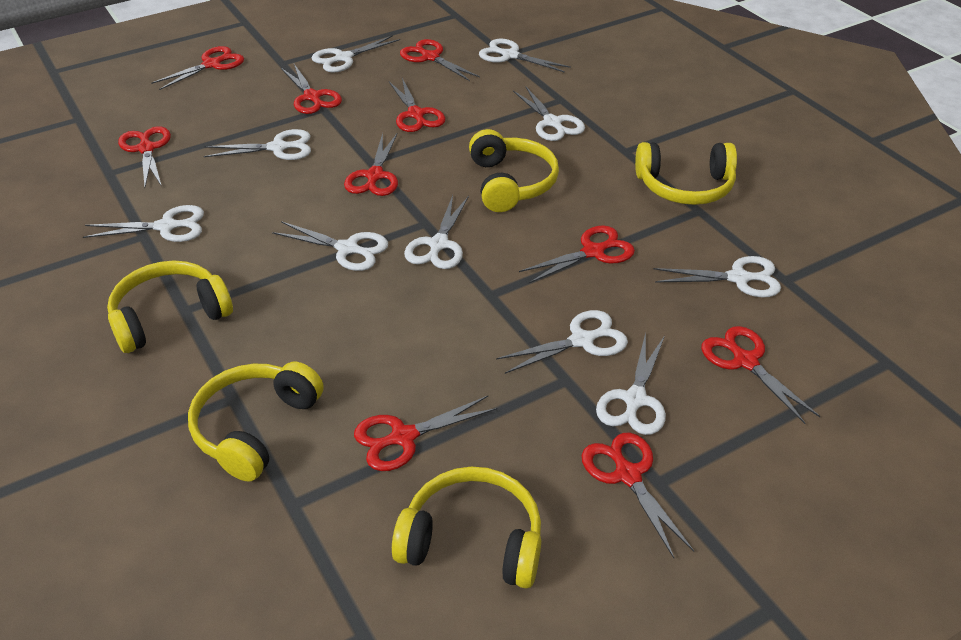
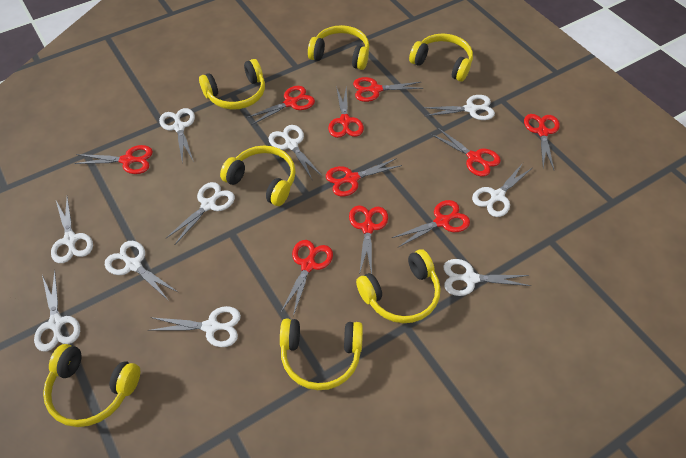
yellow headphones: [107,260,233,353] [188,362,324,482] [392,467,541,588] [469,129,559,212] [635,142,737,205] = 5 -> [43,344,140,427] [199,59,265,110] [220,146,296,206] [280,319,363,390] [308,25,369,70] [356,249,441,323] [409,33,473,82] = 7

